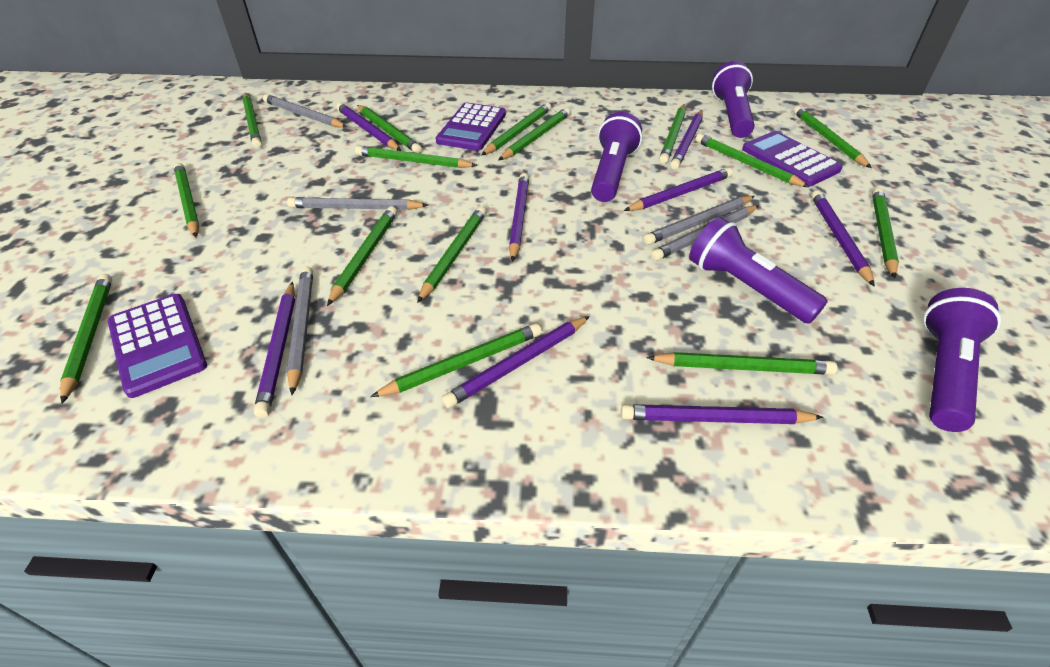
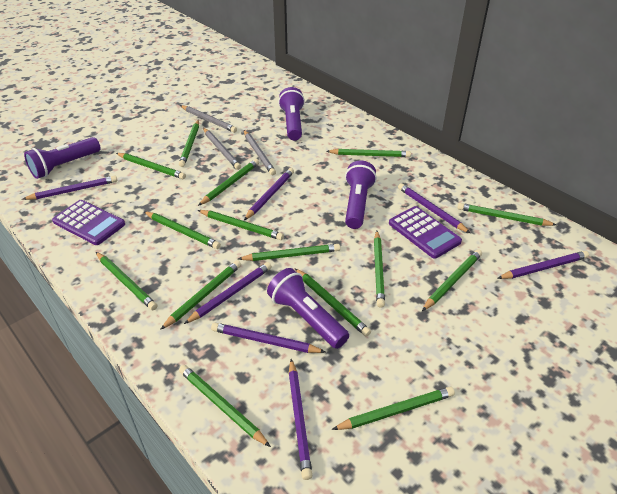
grey pencil: [263,94,347,128] [287,197,428,210] [287,266,313,395] [643,196,755,245] [651,205,759,261] = 5 -> [180,105,237,133] [203,128,241,170] [244,130,276,175] = 3
purple calculator: [108,294,207,398] [436,103,506,151] [742,131,843,186] = 3 -> [52,200,125,245] [389,206,462,259] = 2
purple pencil: [254,282,295,418] [336,103,401,151] [442,316,590,408] [509,173,529,262] [621,404,824,424] [624,167,733,211] [670,110,703,169] [811,190,875,287] = 8 -> [23,175,117,200] [184,262,272,324] [211,323,325,353] [244,168,294,220] [289,359,312,480] [398,183,470,233] [497,251,589,279] = 7

